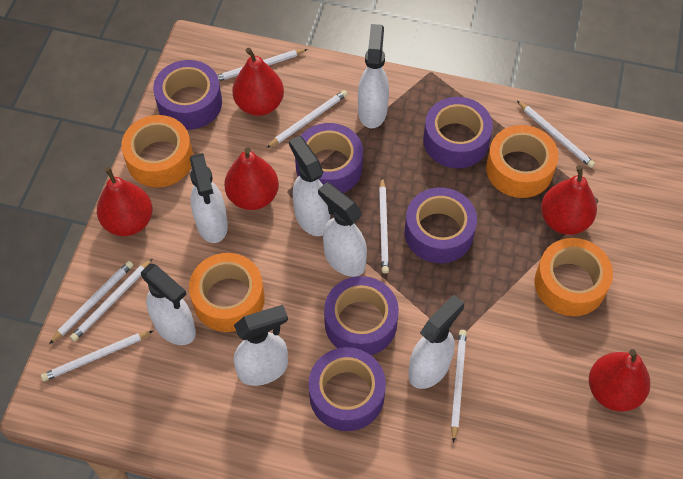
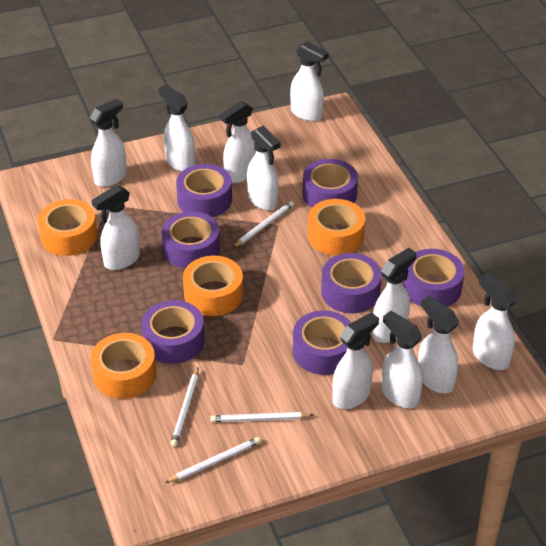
purple tape: [153,60,222,130] [295,123,363,193] [308,347,386,431] [324,276,399,355] [405,187,477,263] [423,97,493,168] = 6 -> [141,300,205,364] [162,211,220,269] [176,164,232,217] [293,310,352,375] [303,159,358,208] [321,253,382,313] [403,249,464,307] = 7
red pear: [97,167,152,236] [224,147,279,210] [232,47,284,116] [541,165,597,235] [589,349,650,412] = 5 -> none = 0
white pencil: [41,331,153,381] [49,261,133,344] [70,258,153,341] [217,49,308,81] [267,90,347,148] [379,177,389,273] [451,330,467,443] [517,101,595,168] = 8 -> [165,437,261,483] [171,367,199,447] [210,412,313,422] [233,201,294,248] = 4
white spray bottle: [141,263,196,345] [190,153,228,243] [234,305,288,386] [289,136,330,236] [318,182,367,277] [358,24,389,128] [408,295,464,389] = 7 -> [90,99,127,187] [92,185,140,270] [158,85,195,172] [219,101,256,183] [247,126,281,210] [290,41,329,121] [332,312,379,409] [372,248,417,343] [381,311,423,408] [418,296,459,393] [473,273,517,370] = 11

